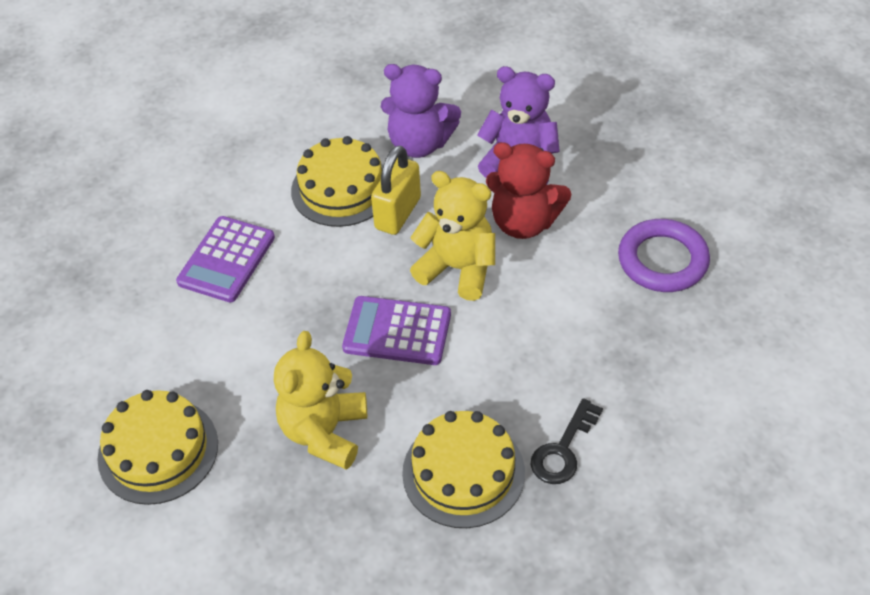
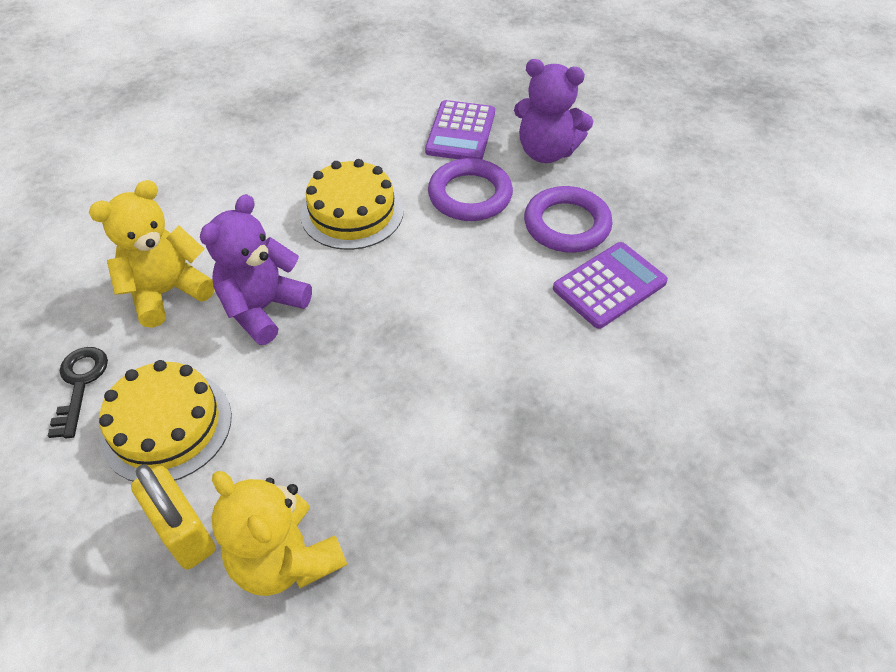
purple ring: [618,219,710,292] = 1 -> [428,158,513,221] [524,186,612,253] = 2
red teddy bear: [486,142,571,239] = 1 -> none = 0
yellow cake: [97,390,218,505] [291,136,383,227] [402,411,525,528] = 3 -> [99,360,232,481] [301,159,404,250] = 2

